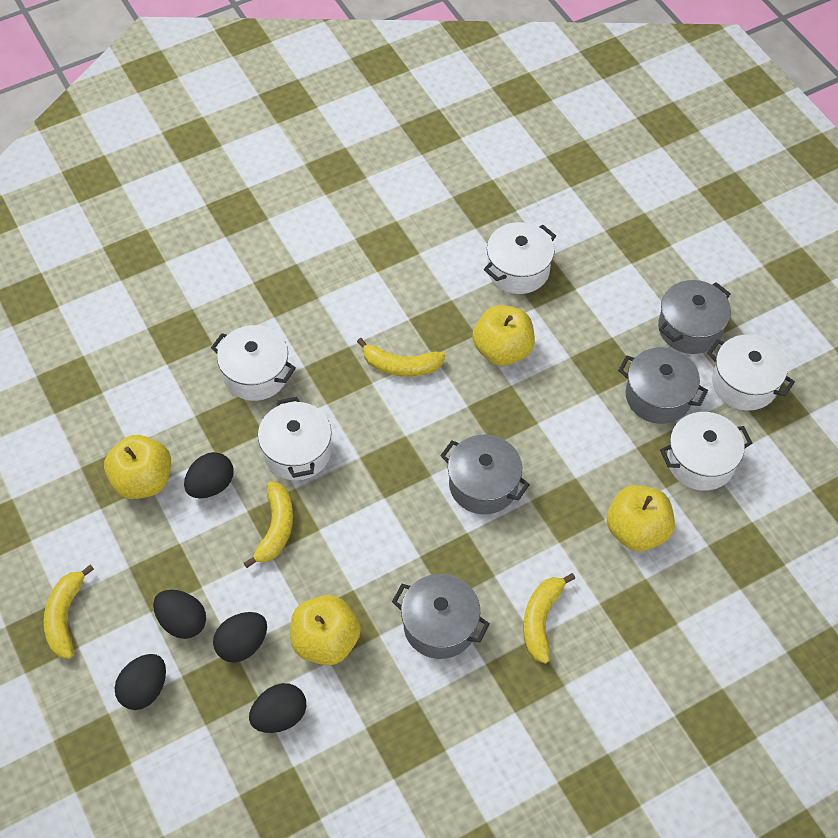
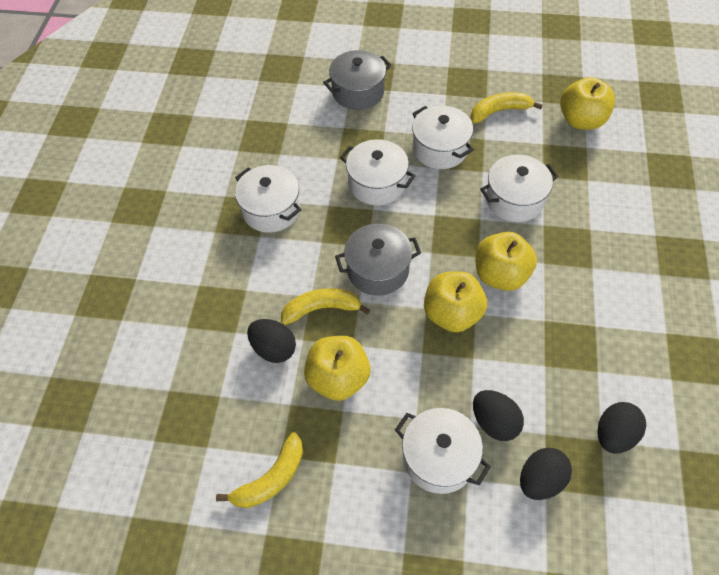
black egg: [115,654,166,710] [153,590,206,639] [184,452,234,498] [213,612,267,663] [249,683,306,733] = 5 -> [247,319,296,363] [473,390,524,441] [520,448,572,500] [597,402,646,453] = 4
grey pot: [392,574,490,659] [440,435,530,514] [618,347,708,424] [658,280,731,354] = 4 -> [323,50,392,110] [335,224,421,296] = 2
yellow banana: [44,565,94,659] [244,481,293,568] [357,338,445,377] [523,573,575,664] = 4 -> [216,432,303,508] [281,288,370,325] [471,92,543,123] = 3

